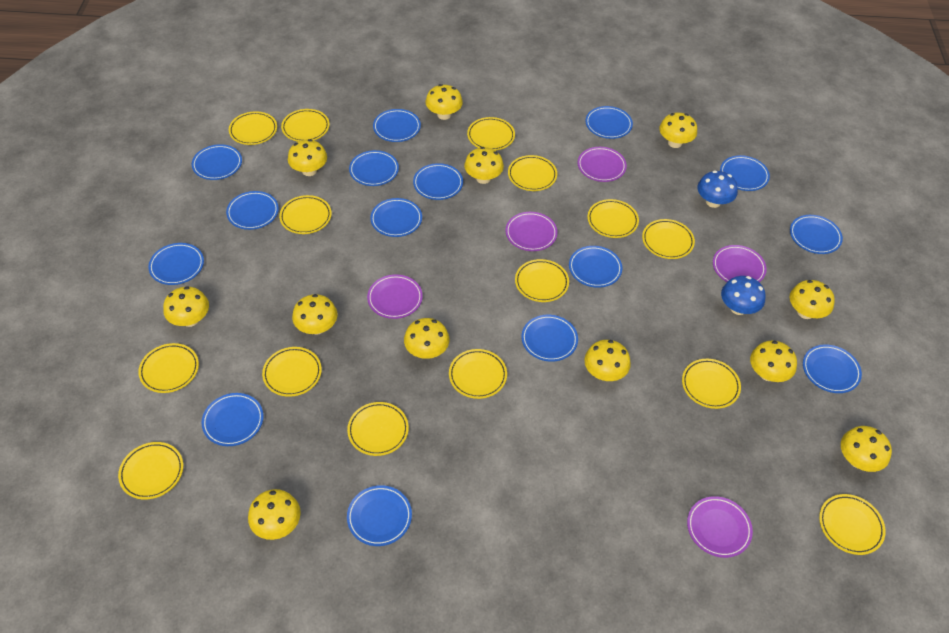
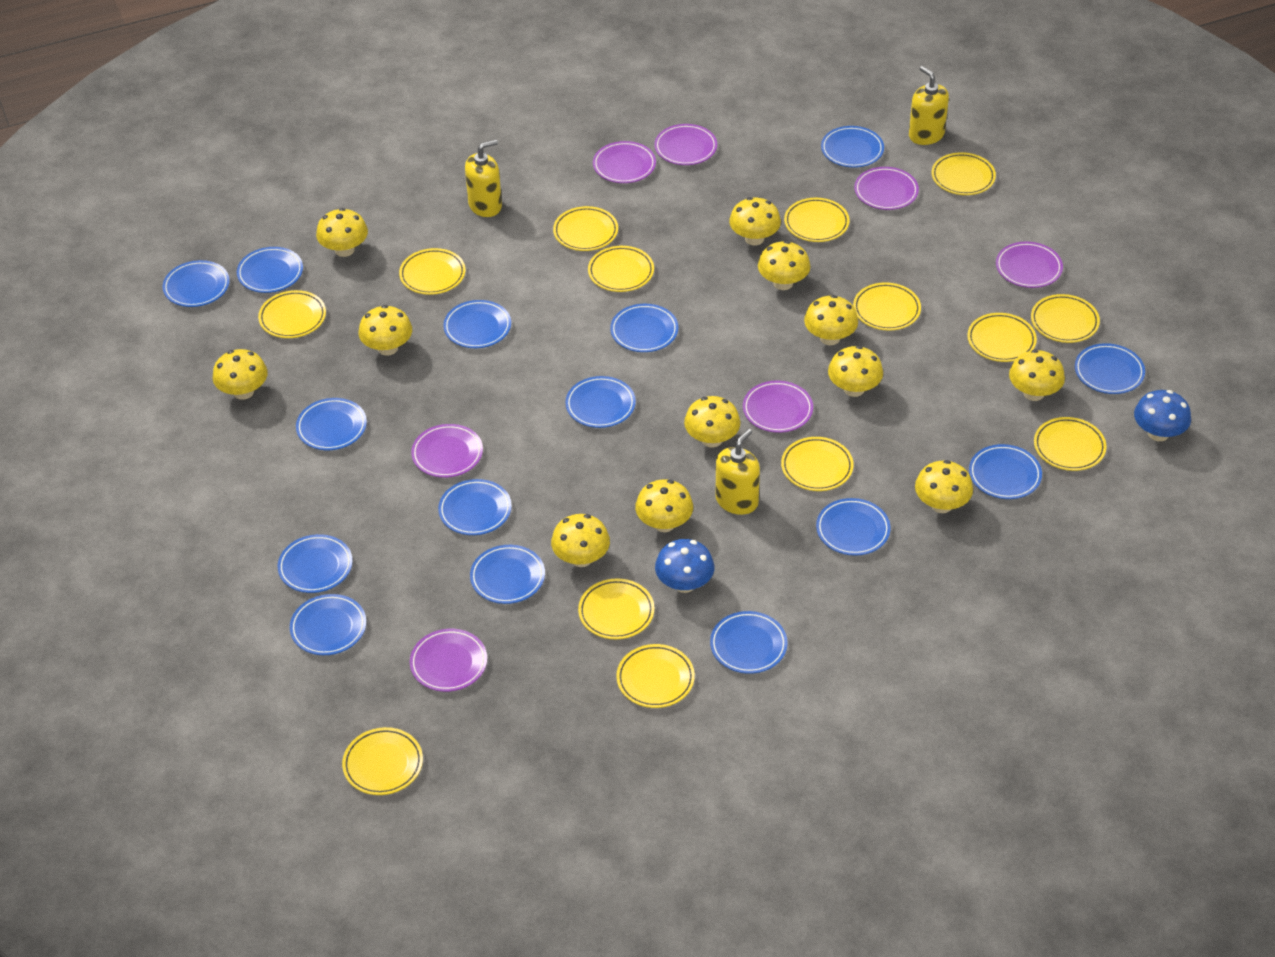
purple plate: [367,274,423,319] [506,212,558,251] [578,147,627,182] [687,496,753,558] [713,245,767,282] = 5 -> [410,629,487,692] [411,424,483,478] [593,141,656,183] [655,124,717,165] [743,381,813,433] [854,167,919,210] [996,242,1063,288] = 7
yellow plate: [118,442,183,499] [138,343,199,393] [229,111,277,145] [262,347,322,397] [279,195,332,234] [281,109,330,142] [347,402,409,456] [449,349,507,399] [467,117,515,150] [508,155,557,191] [515,259,569,302] [587,199,639,238] [642,219,695,259] [682,359,741,409] [819,494,886,555] = 15 -> [258,290,326,338] [342,727,423,795] [399,248,466,295] [553,206,618,251] [578,578,654,639] [588,246,654,292] [616,644,695,708] [781,437,854,491] [784,198,849,242] [853,282,921,331] [932,152,996,195] [967,313,1037,362] [1031,294,1100,343] [1034,417,1107,471] = 14
yellow soap dispenser: none = 0 -> [465,140,502,217] [715,429,760,515] [909,66,949,145] = 3

